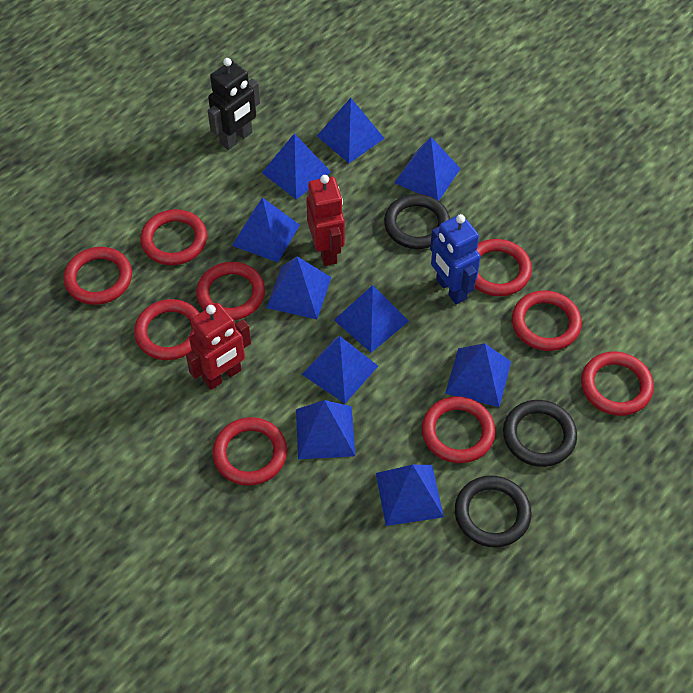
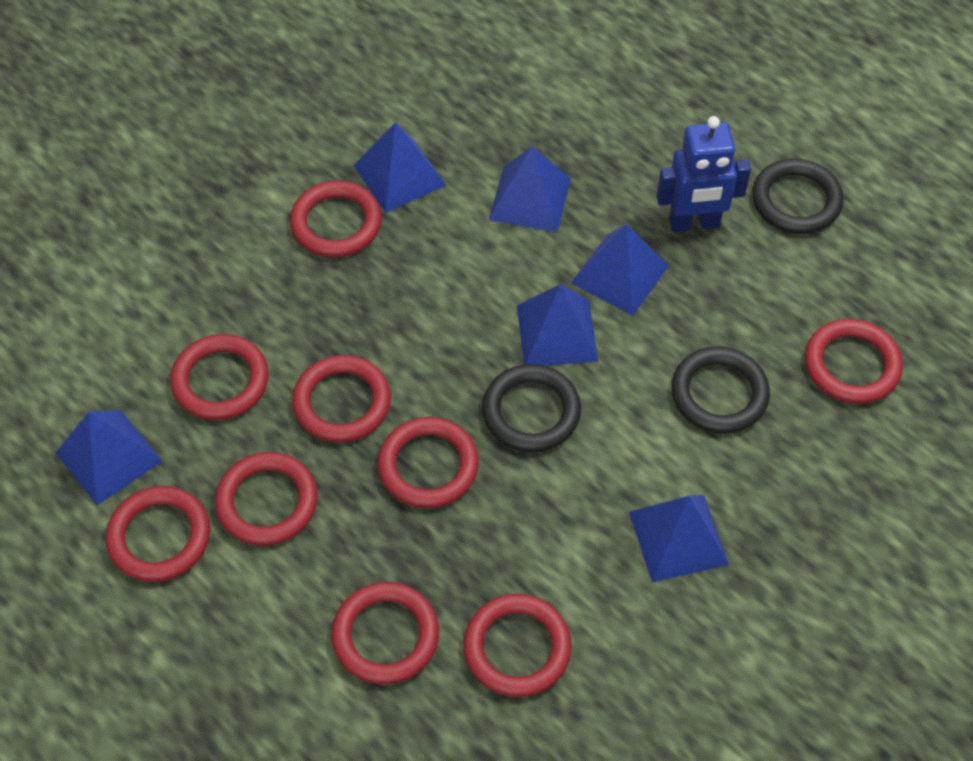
black robot: [208,58,260,150] = 1 -> none = 0
blue pyramid: [232,197,300,262] [262,133,331,200] [266,256,331,319] [296,400,355,460] [302,336,378,404] [317,98,385,163] [334,285,409,353] [376,465,444,526] [394,137,461,201] [445,343,511,407] = 10 -> [55,410,162,505] [353,122,446,213] [489,146,571,232] [517,284,598,366] [571,224,669,316] [629,495,729,582] = 6
red robot: [186,303,251,390] [306,175,345,266] = 2 -> none = 0

